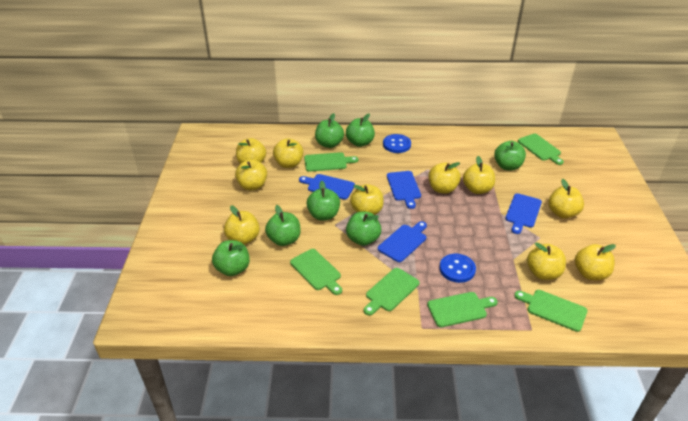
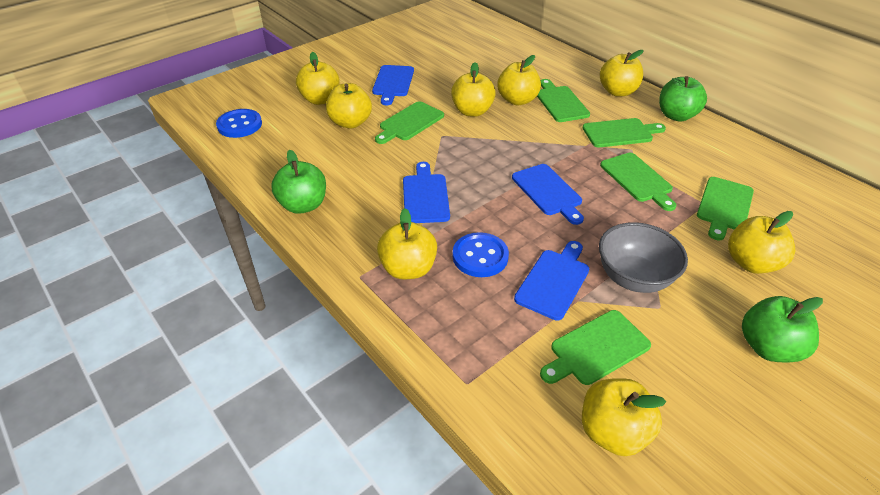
green apple: [212,240,250,276] [265,205,301,246] [307,181,340,221] [315,113,344,148] [346,114,375,147] [346,212,381,246] [494,141,526,170] = 7 -> [271,150,326,214] [659,76,707,122] [742,296,823,362] = 3
grey bowl: none = 0 -> [599,222,688,293] = 1
yellow apple: [224,205,260,245] [235,159,267,190] [236,138,266,164] [273,138,303,168] [350,184,383,215] [428,162,461,194] [463,156,495,194] [527,242,566,280] [548,179,584,218] [575,244,616,280] = 10 -> [296,52,340,105] [326,83,372,129] [377,208,437,279] [451,62,496,117] [497,55,541,105] [582,378,666,456] [600,50,643,96] [728,211,795,274] = 8

